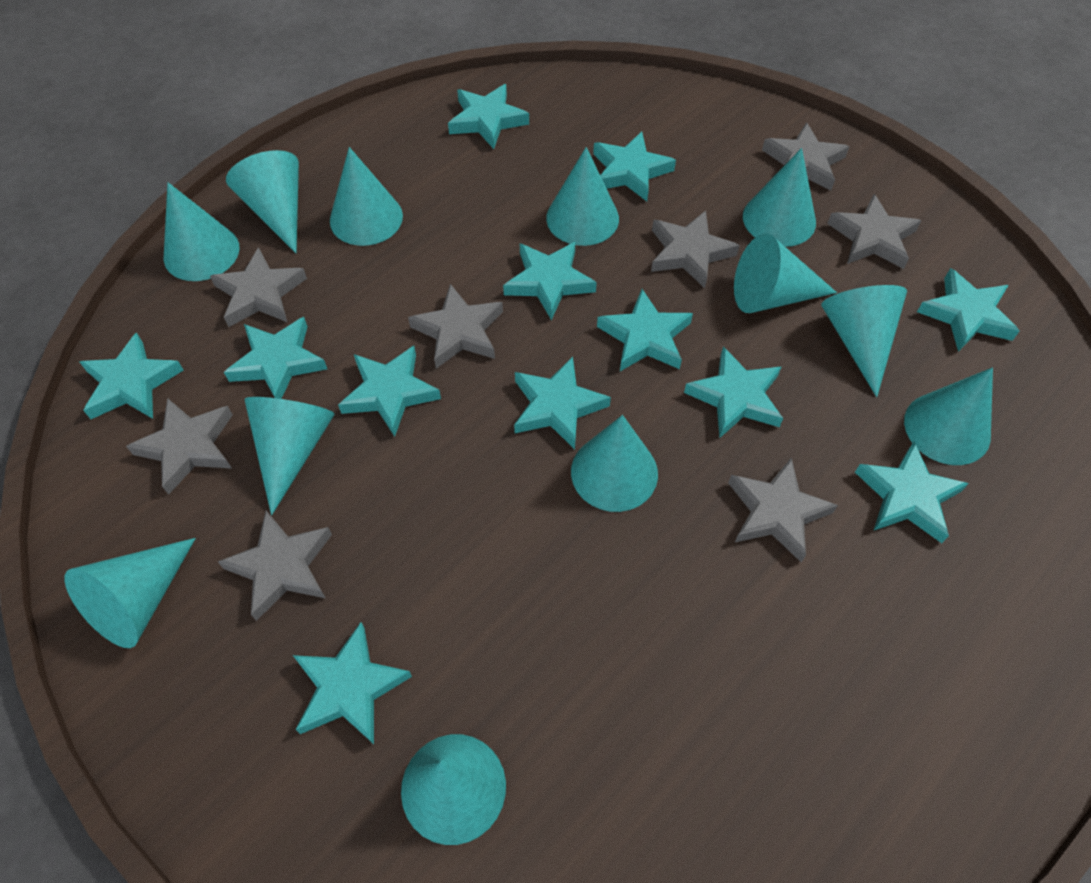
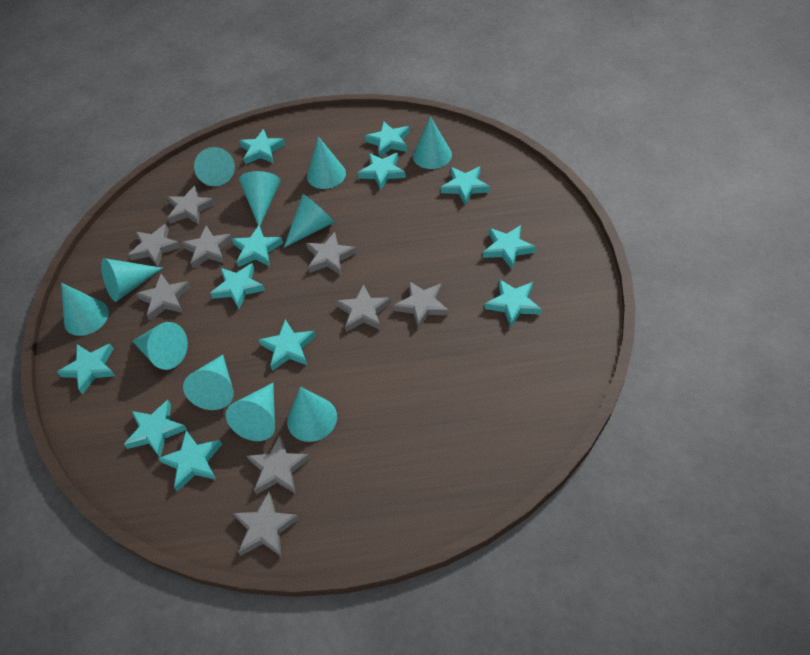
grey star: [126,398,233,495] [210,247,307,327] [218,511,332,621] [408,284,503,369] [651,211,740,288] [728,458,838,562] [762,122,850,191] [827,194,921,269] = 8 -> [128,224,181,267] [136,274,191,320] [167,186,215,225] [181,226,233,269] [233,492,300,557] [247,435,311,495] [306,232,357,275] [336,284,391,332] [393,281,449,329] = 9
turquoise cone: [64,538,196,648] [164,182,239,281] [226,150,299,253] [244,397,335,515] [330,147,403,246] [401,734,506,845] [546,147,619,246] [571,415,658,512] [734,233,837,313] [743,148,816,247] [821,285,907,397] [904,367,993,465] = 12 -> [61,283,109,336] [101,258,163,302] [132,322,188,370] [183,355,234,410] [194,147,235,186] [226,383,275,441] [239,171,281,226] [284,194,334,247] [287,387,337,442] [307,136,346,189] [413,116,452,169] = 11

